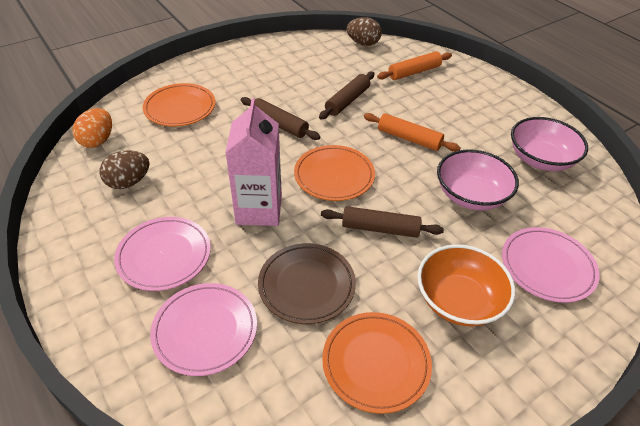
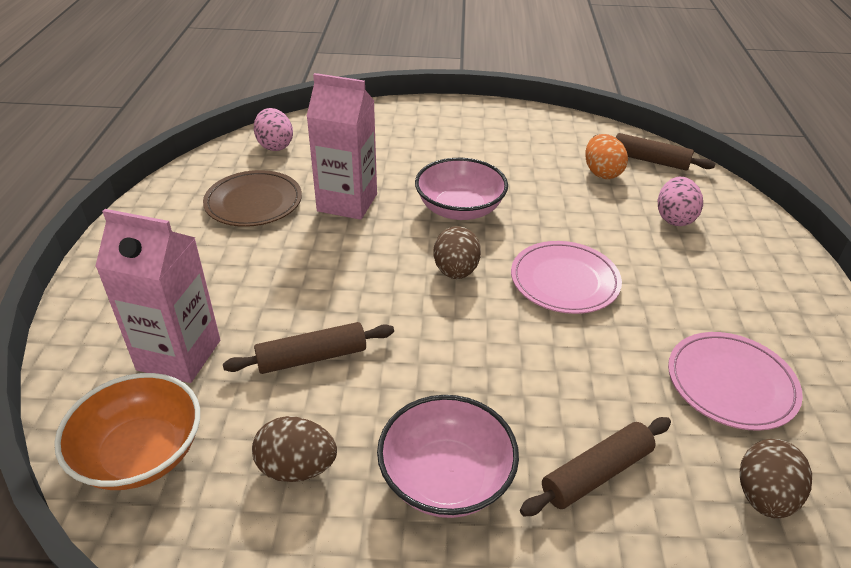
brown egg: [99,150,150,189] [347,17,382,46] = 2 -> [252,416,337,482] [433,226,481,279] [740,439,812,519] = 3
orange plate: [143,83,216,126] [294,145,375,201] [322,312,432,414] = 3 -> none = 0
orange rolling pin: [364,113,461,152] [377,51,452,80] = 2 -> none = 0
pink carton: [225,98,282,226] = 1 -> [95,209,220,383] [306,73,377,220] = 2
pink egg: none = 0 -> [254,108,293,151] [658,177,703,226] = 2
pink plate: [114,217,211,291] [150,283,257,376] [502,227,600,303] = 3 -> [511,241,622,314] [668,332,803,431] = 2

